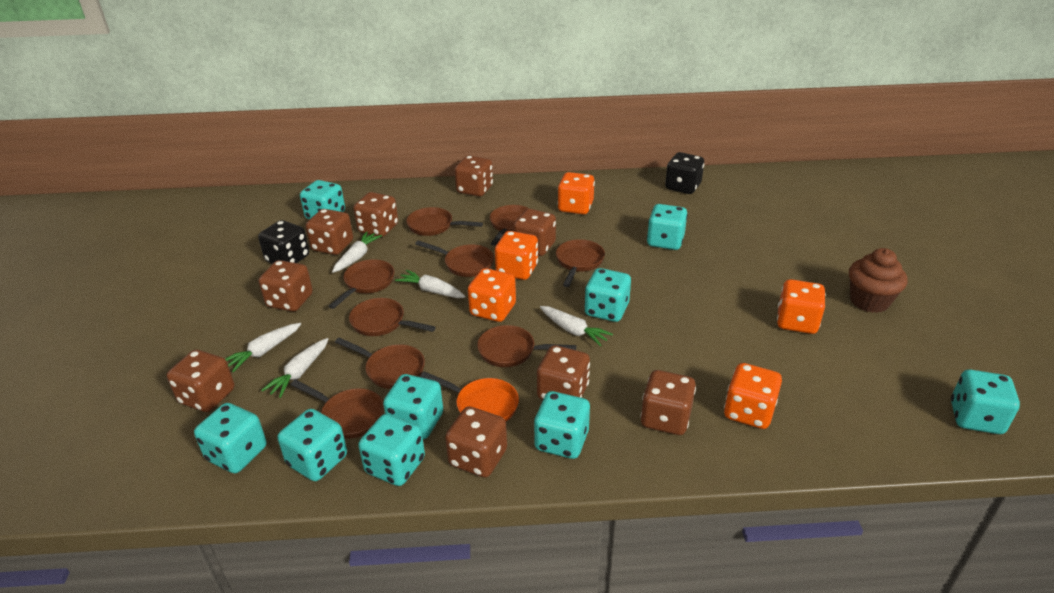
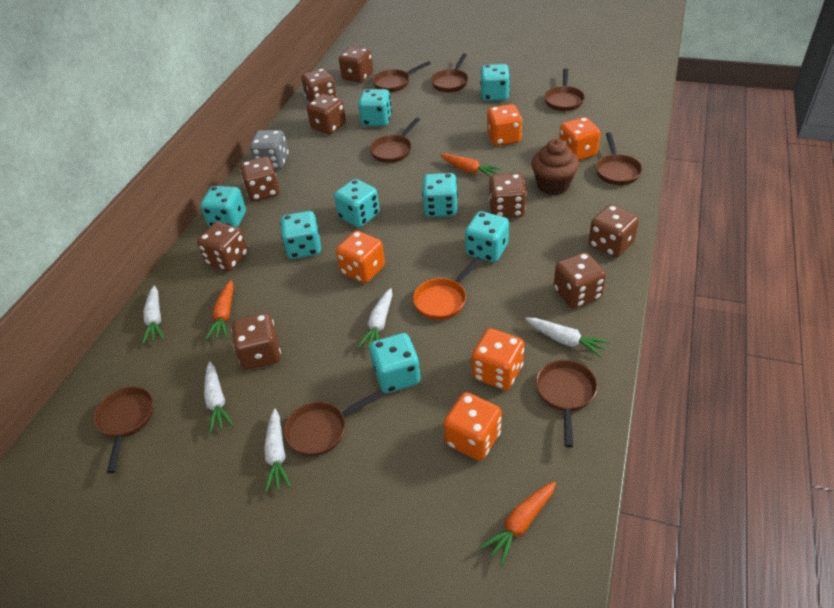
black dice: [258,220,309,264] [665,152,704,194] = 2 -> none = 0
brown pan: [291,380,384,439] [329,259,394,309] [335,338,425,389] [349,298,436,336] [406,207,483,236] [415,240,494,277] [477,325,576,367] [490,205,529,246] [556,239,605,287] = 9 -> [93,386,154,474] [284,390,384,456] [370,118,420,163] [373,61,431,92] [431,53,468,92] [536,360,597,447] [544,68,585,111] [596,132,642,185] = 8
grey dice: none = 0 -> [250,130,289,169] = 1
orange carrot: none = 0 -> [206,280,234,340] [440,154,501,177] [479,481,556,566] = 3
turquoise dice: [194,403,266,473] [278,409,347,481] [300,180,345,219] [358,414,425,486] [383,374,443,439] [534,391,590,459] [584,268,631,322] [647,204,688,250] [951,369,1020,434] = 9 -> [201,186,246,227] [280,211,321,259] [334,179,380,227] [358,89,392,126] [369,333,421,393] [422,173,458,217] [465,211,509,262] [480,64,510,101] = 8

